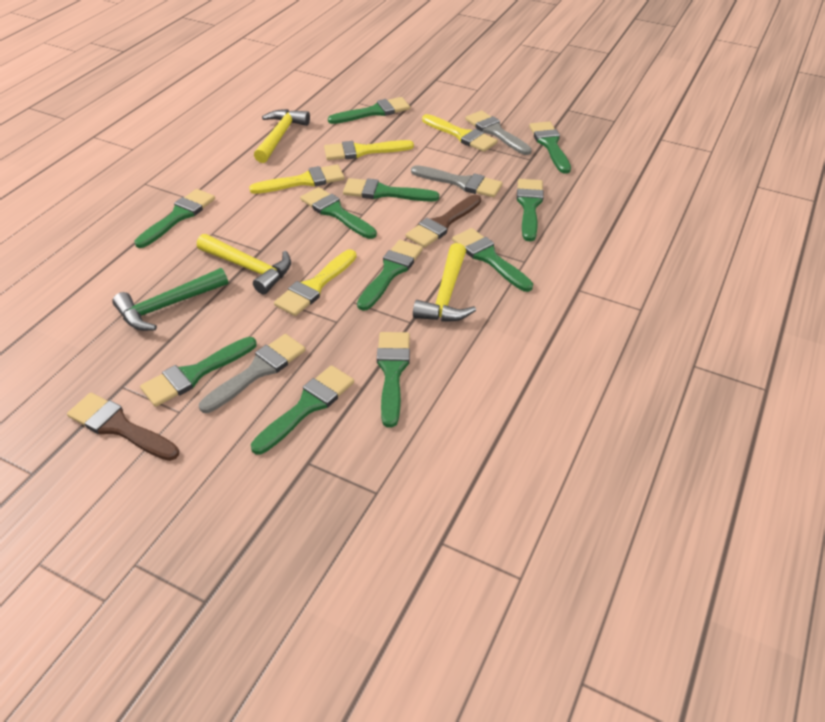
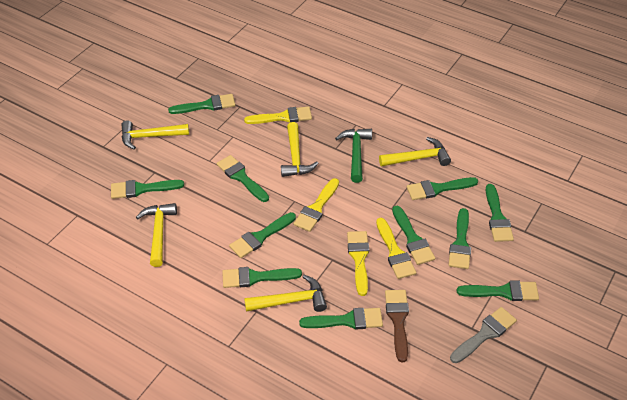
brown brush: [67,393,179,461] [406,194,481,248] = 2 -> [385,290,409,362] = 1
grey brush: [199,334,306,413] [411,165,502,197] [465,110,532,155] = 3 -> [450,307,517,363] = 1
yellow hammer: [197,234,291,295] [254,109,310,163] [413,243,476,322] = 3 -> [121,120,189,150] [136,203,177,267] [244,275,327,312] [281,122,319,177] [379,137,451,167] = 5

